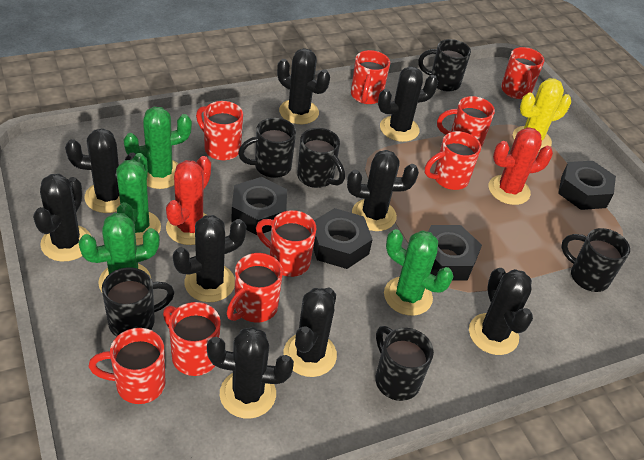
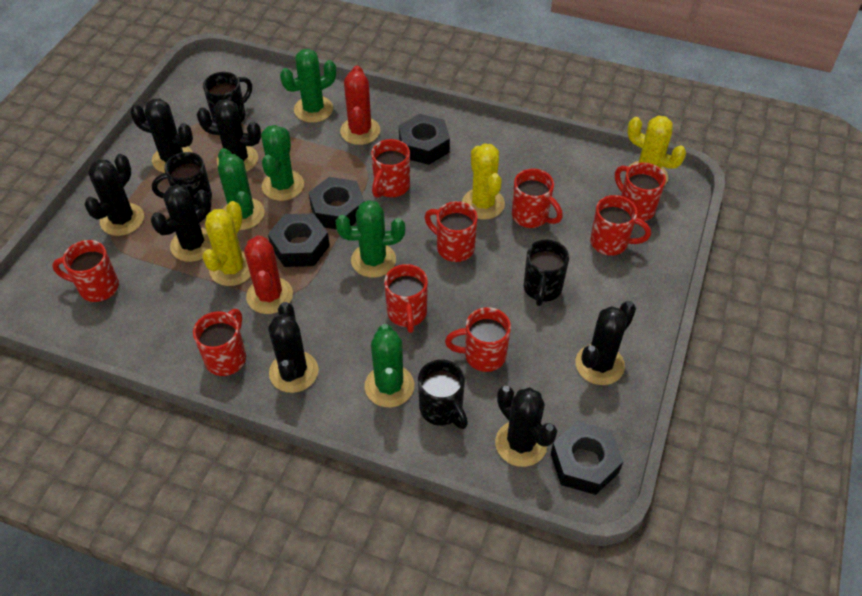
black cactus: [33,174,91,261] [65,128,136,213] [173,215,246,302] [207,327,294,419] [277,48,330,124] [283,288,337,377] [347,150,419,231] [378,66,438,142] [469,268,533,355] = 9 -> [84,154,144,236] [130,98,193,173] [151,185,213,262] [197,99,261,172] [268,302,319,393] [495,386,557,467] [576,301,636,385] = 7
black mug: [102,267,175,336] [238,118,296,178] [297,128,345,188] [375,326,434,401] [418,39,471,91] [561,228,630,292] = 6 -> [152,152,212,208] [203,72,252,122] [418,360,468,429] [524,239,569,306] = 4
green cactus: [78,213,160,292] [116,153,161,245] [124,107,192,189] [384,229,453,316] = 4 -> [218,148,265,230] [261,125,304,201] [280,49,336,123] [336,200,405,278] [364,324,414,407] = 5
yellow cactus: [513,78,571,151] = 1 -> [202,201,251,286] [462,143,505,220] [627,116,686,186] = 3

